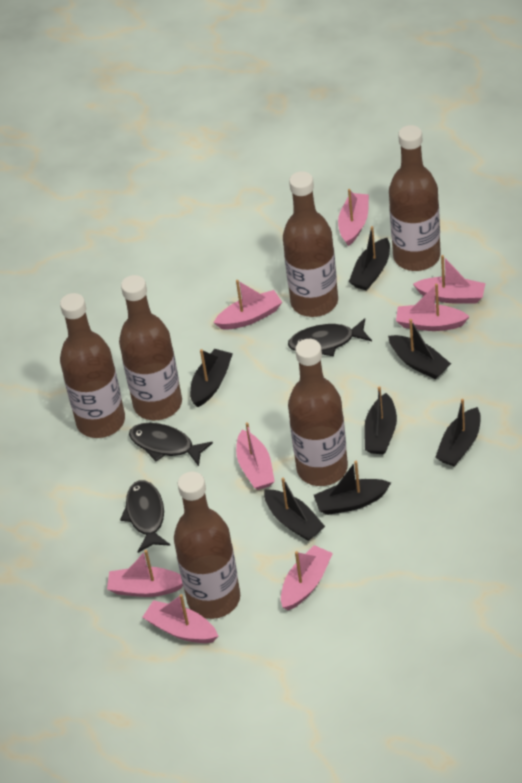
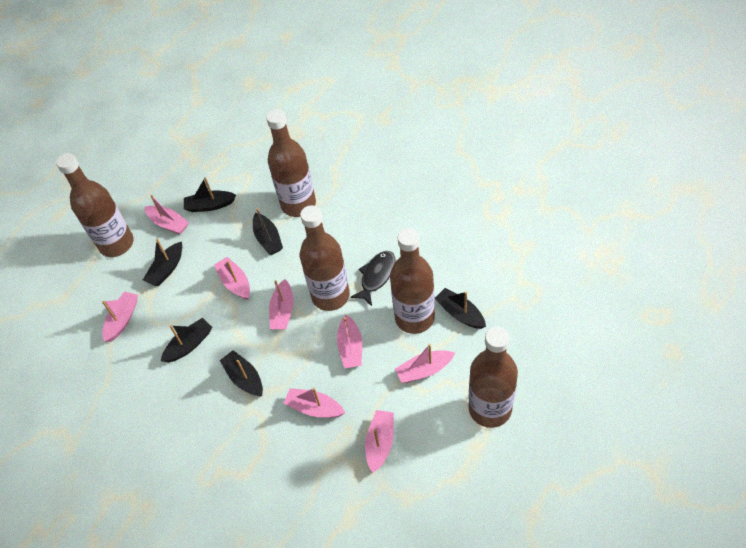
black boat: [190,349,233,407] [264,477,325,541] [314,461,391,515] [349,226,390,291] [364,386,397,454] [388,319,451,379] [435,399,481,467] = 7 -> [143,239,182,286] [161,318,212,362] [184,177,236,212] [220,350,263,397] [253,208,283,255] [434,288,486,329] = 6
black fish: [120,480,171,553] [129,423,213,466] [288,318,372,356] = 3 -> [350,251,395,306] = 1
brown bottle: [60,293,125,438] [119,275,182,420] [174,472,240,619] [283,171,338,317] [288,339,348,486] [389,125,441,271] = 6 -> [56,153,133,257] [266,109,316,217] [300,205,350,311] [390,228,435,334] [468,327,518,428] = 5

